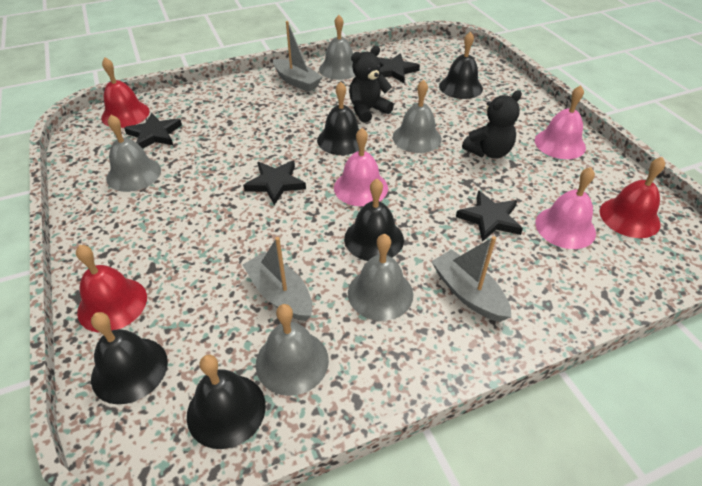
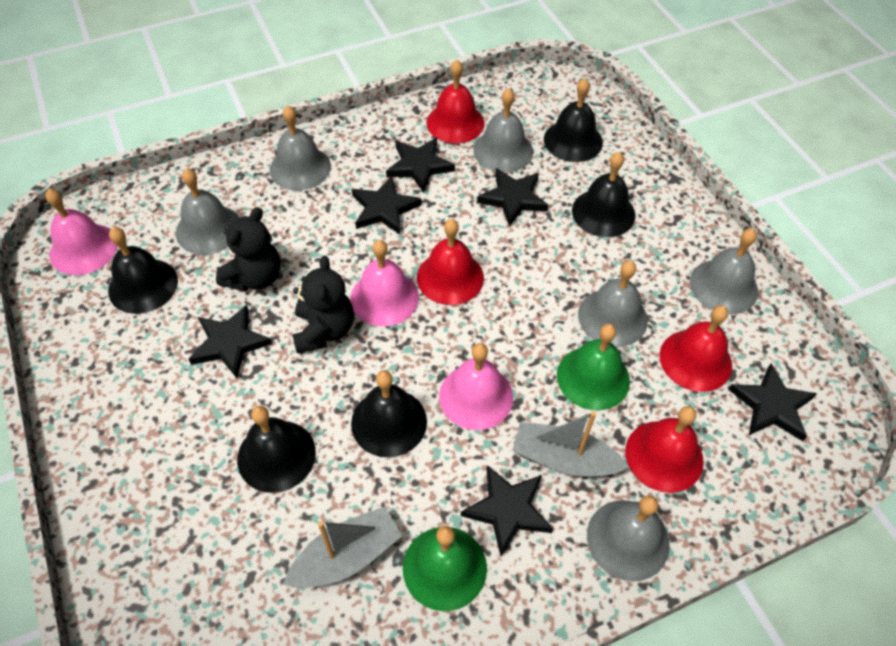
black star: [124,113,182,149] [243,161,306,205] [378,53,420,83] [456,191,523,242] = 4 -> [189,305,272,378] [352,176,422,235] [386,138,455,192] [461,465,553,556] [477,168,549,226] [728,363,817,441] = 6
green bell: none = 0 -> [403,526,487,611] [557,324,630,410] = 2
grey bell: [106,115,161,192] [256,304,329,396] [319,15,355,80] [348,234,413,321] [393,80,442,153] = 5 -> [176,168,239,255] [270,106,331,191] [473,88,533,172] [578,261,648,347] [587,495,670,581] [690,228,758,314] = 6
grey boat: [243,237,312,321] [273,21,323,92] [431,236,512,322] = 3 -> [283,506,402,588] [512,411,629,477] = 2
red bell: [76,245,147,333] [101,57,150,128] [600,157,665,238] = 3 -> [417,219,484,305] [426,60,485,144] [625,406,704,493] [660,305,732,392] = 4

